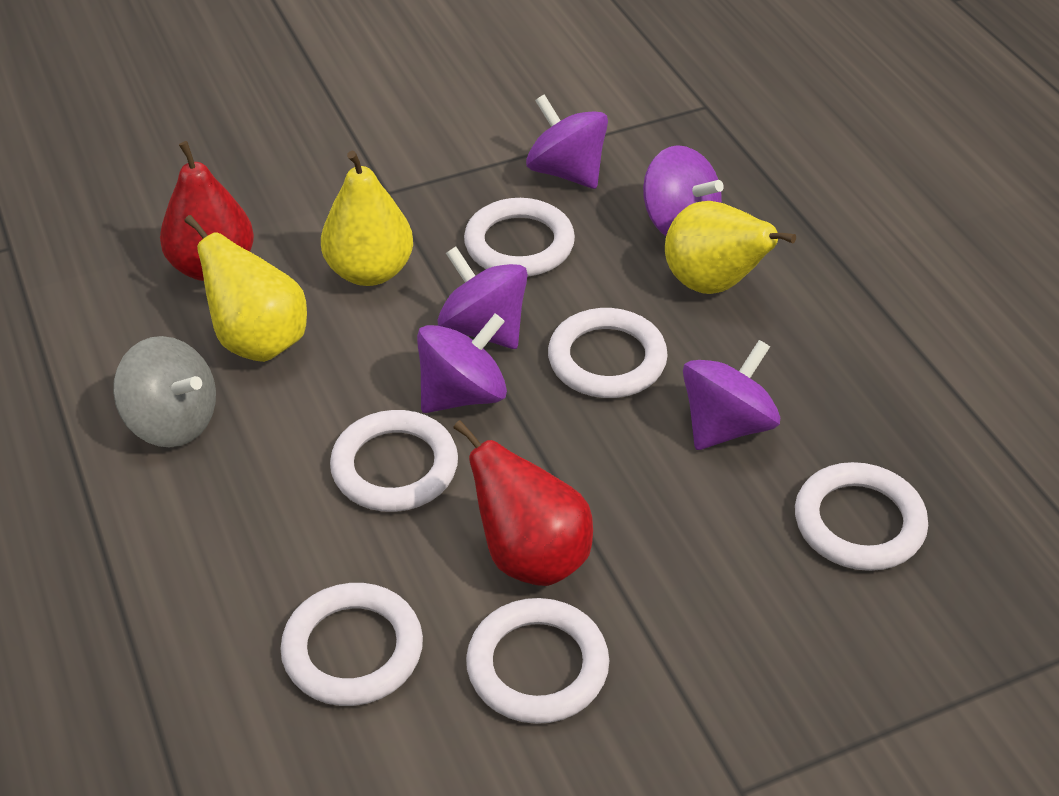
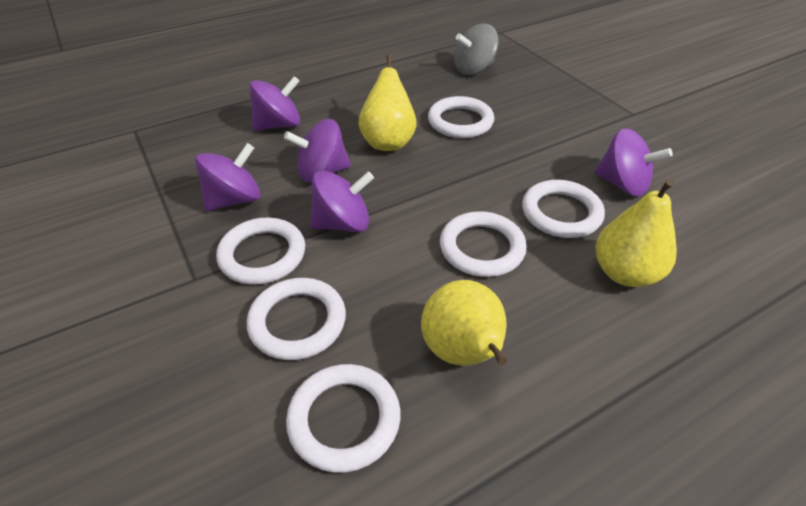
red pear: [160,141,254,281] [453,420,593,586] = 2 -> none = 0

